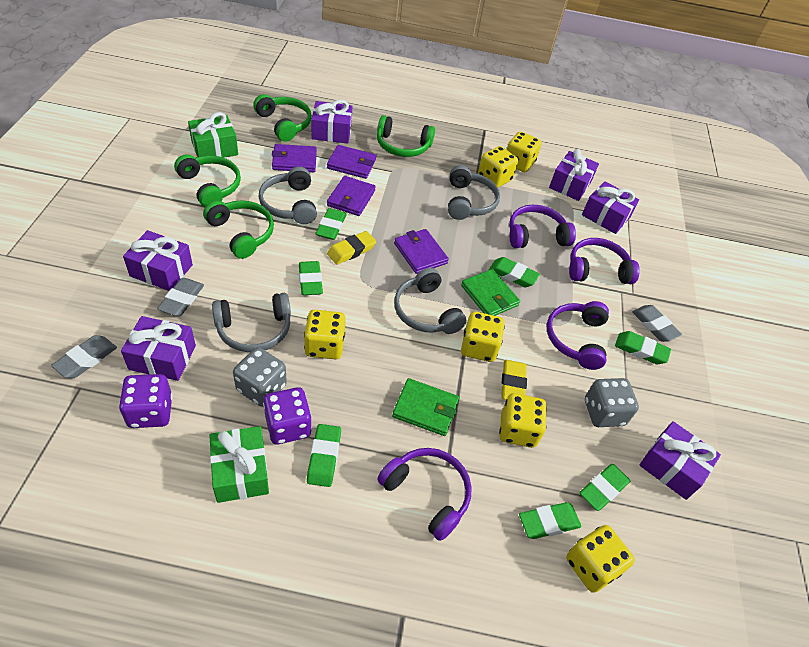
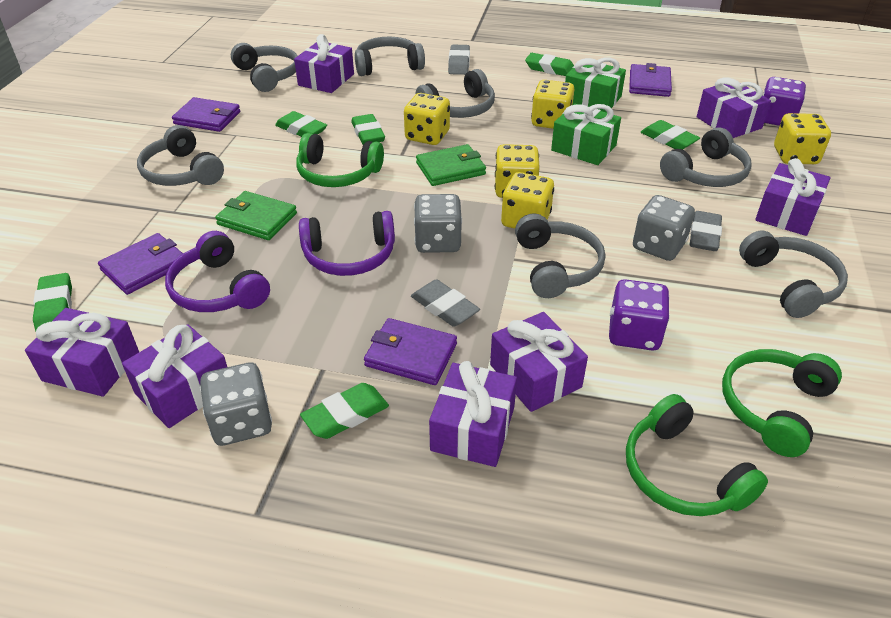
green eraser: [299,261,323,295] [307,424,341,487] [316,208,347,240] [489,257,540,287] [519,502,582,539] [580,464,630,511] [615,331,671,364] = 7 -> [33,273,72,331] [275,111,327,137] [300,383,389,439] [351,114,385,145] [525,53,574,76] [641,120,700,150] = 6
green headphones: [174,154,241,207] [203,200,274,259] [253,94,312,142] [377,115,435,157] = 4 -> [296,133,384,187] [626,394,768,516] [722,349,842,457] = 3
grey dice: [233,347,287,407] [585,378,639,427] = 2 -> [200,362,272,446] [414,194,462,253] [633,195,695,261] = 3
grey headphones: [212,293,291,352] [259,167,317,224] [394,268,467,334] [448,165,500,220] = 4 -> [137,125,224,186] [231,43,297,92] [355,37,425,76] [416,69,495,118] [515,214,605,298] [660,127,752,187] [739,231,848,318] = 7
purple gift: [121,316,196,381] [123,230,193,291] [311,100,353,144] [549,149,599,201] [582,181,639,234] [639,421,721,500] = 6 -> [25,308,139,397] [122,324,227,428] [294,34,354,93] [429,361,517,467] [490,312,588,412] [697,78,771,138] [755,158,831,236] = 7
purple headphones: [377,448,472,541] [509,205,576,248] [547,301,609,370] [569,238,640,284] = 4 -> [165,231,270,312] [299,211,395,276] = 2
yellow dice: [304,310,346,359] [461,311,505,362] [478,146,518,187] [499,393,547,448] [507,131,542,172] [566,525,635,593] = 6 -> [404,93,450,145] [495,144,540,198] [501,172,554,228] [531,80,574,129] [774,113,831,164] = 5
yellow eraser: [327,231,376,265] [501,360,527,400] = 2 -> none = 0

